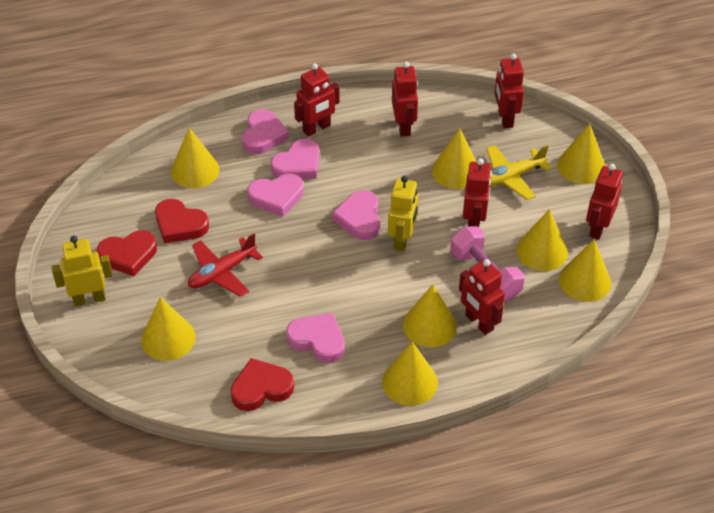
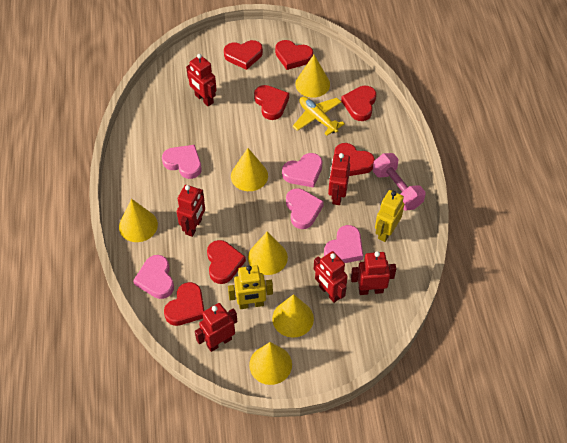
red heart: [97,230,157,276] [155,199,209,243] [231,358,294,411] = 3 -> [164,282,204,326] [207,240,246,284] [224,40,263,70] [254,85,289,120] [275,40,313,70] [334,143,375,176] [341,86,376,121] = 7
red plane: [188,233,263,297] = 1 -> none = 0
yellow cone: [141,297,196,361] [171,128,220,188] [382,342,438,406] [403,284,457,348] [432,129,477,189] [516,209,568,271] [557,123,605,184] [559,239,611,302] = 8 -> [119,199,158,242] [231,148,268,191] [248,232,288,275] [249,342,292,385] [272,294,314,338] [295,55,330,98] = 6

